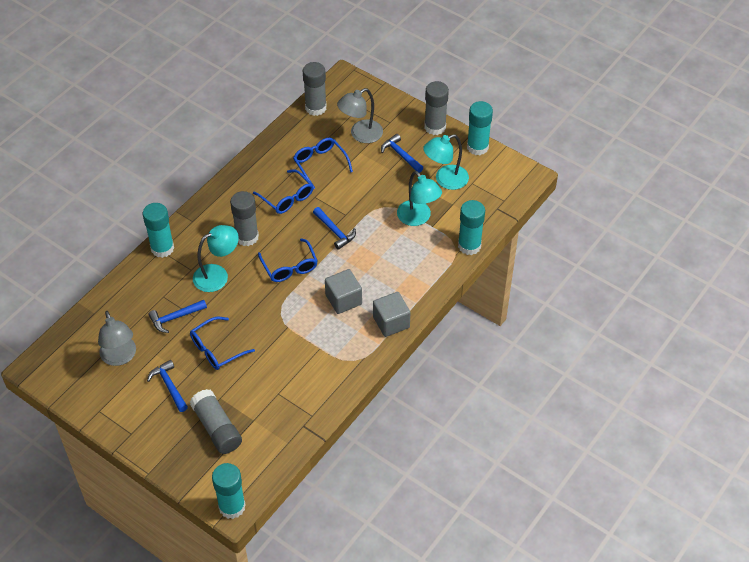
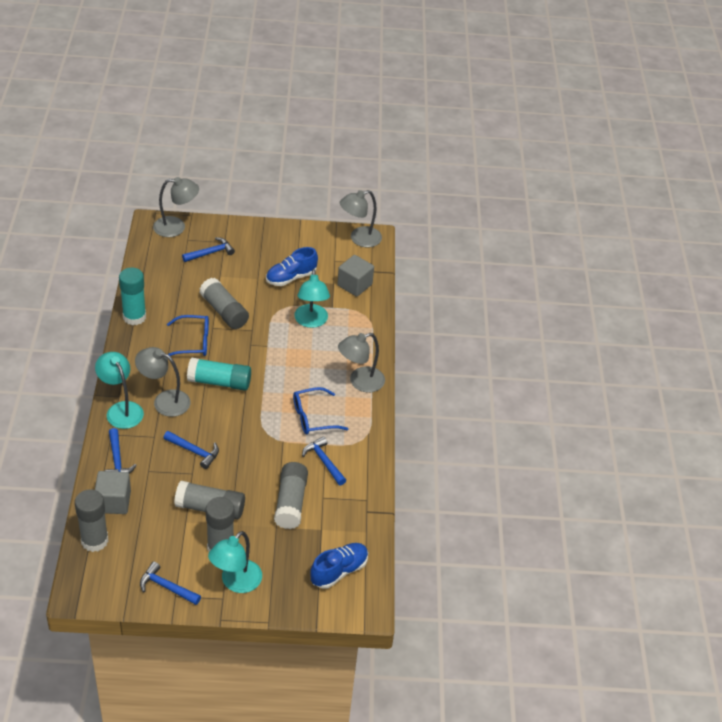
blue glasses: [190,317,255,370] [253,169,313,214] [258,238,317,282] [293,138,353,189] = 4 -> [167,315,209,356] [293,387,348,434] = 2
blue hammer: [147,360,188,412] [148,300,207,333] [313,207,356,250] [381,134,424,173] = 4 -> [105,428,137,474] [140,562,201,605] [163,431,219,469] [182,237,235,262] [302,436,346,485] = 5
blue shoe: none = 0 -> [266,247,318,286] [310,543,368,589] = 2
grey glue stick: [190,389,242,454] [230,191,259,246] [303,62,327,116] [424,81,449,135] = 4 -> [75,489,108,552] [174,481,245,520] [199,278,249,329] [206,497,235,552] [274,462,308,529] = 5
grey lamp: [98,311,136,366] [337,88,383,143] = 2 -> [135,347,191,417] [153,177,199,237] [338,333,385,392] [340,190,382,247] = 4
turquoise glue stick: [143,203,174,258] [212,463,246,519] [458,200,485,255] [467,101,493,155] = 4 -> [119,268,146,325] [187,358,251,391] = 2

